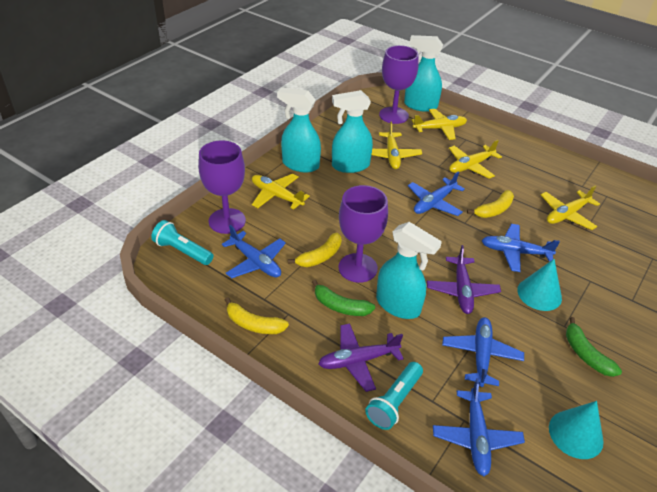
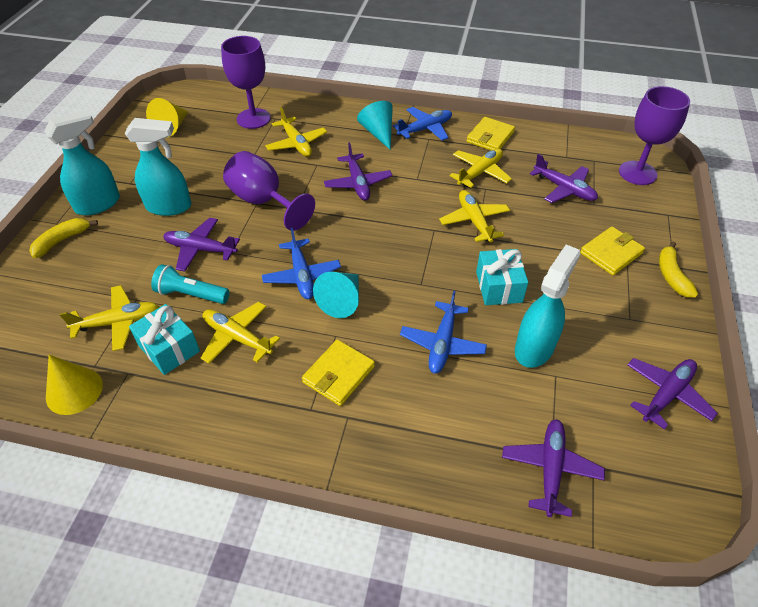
blue plane: [222,225,286,279] [408,172,465,216] [433,378,525,476] [442,317,524,387] [481,224,560,272] = 5 -> [262,228,341,299] [393,107,452,141] [400,291,487,374] = 3
green banana: [312,280,375,316] [566,317,622,377] = 2 -> none = 0
purple plane: [318,324,404,392] [427,245,501,314] = 2 -> [163,218,240,272] [324,142,392,200] [502,419,605,517] [530,154,598,203] [627,358,718,430] = 5
turquoise flashlight: [151,220,213,265] [365,362,423,430] = 2 -> [151,264,229,304] = 1
turquoise gift: none = 0 -> [129,304,200,375] [476,249,528,305] = 2
turquoise spray bottle: [277,87,321,172] [332,90,373,173] [376,222,442,319] [404,35,443,112] = 4 -> [44,110,120,215] [125,118,191,216] [515,245,581,368] = 3
yellow banana: [225,297,289,334] [288,233,341,267] [467,190,514,218] = 3 -> [29,218,98,258] [659,242,698,297] = 2
yellow cone: none = 0 -> [46,355,103,415] [146,98,188,137] = 2
yellow wallet: none = 0 -> [302,340,375,406] [467,117,515,150] [580,227,645,275] = 3

